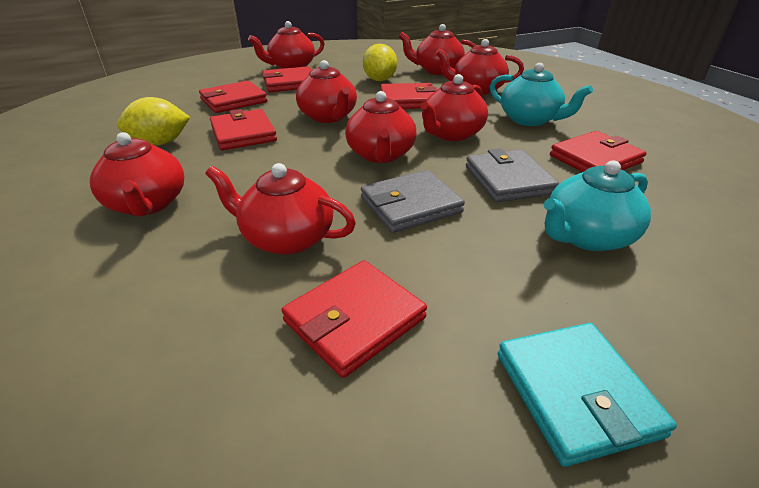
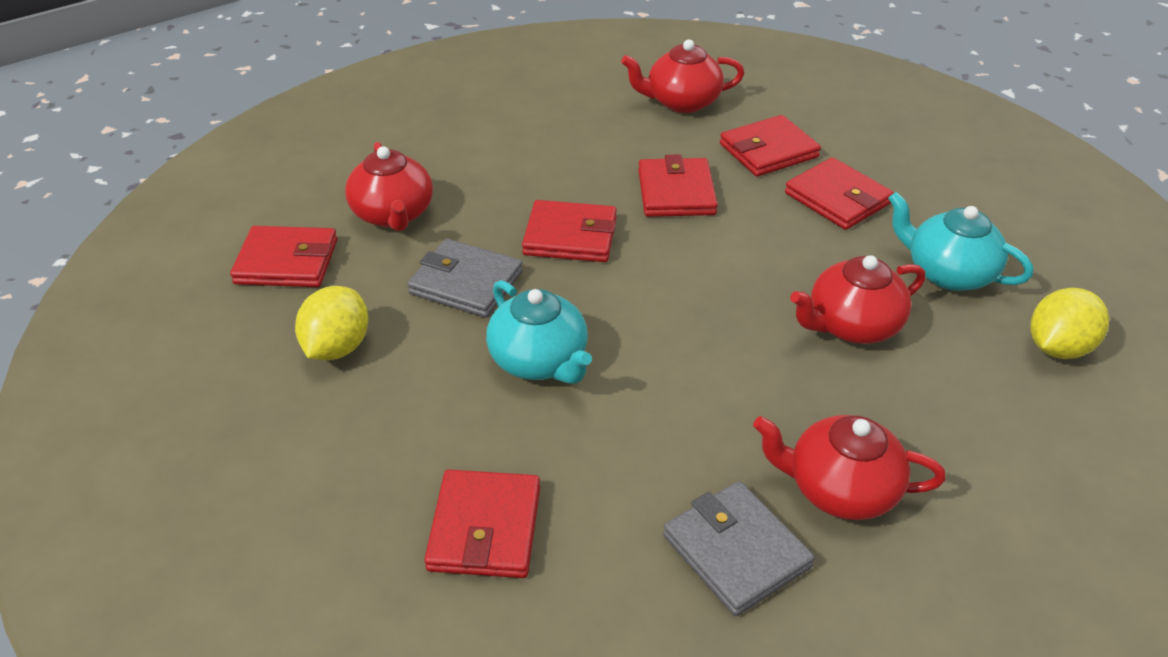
red teapot: [90,132,184,217] [205,163,356,255] [248,21,325,69] [296,60,357,123] [345,91,416,163] [399,24,476,75] [421,74,488,141] [436,39,524,95] = 8 -> [345,142,433,231] [621,40,744,113] [753,415,946,520] [790,255,925,344] = 4
turquoise wallet: [498,323,677,467] = 1 -> none = 0

